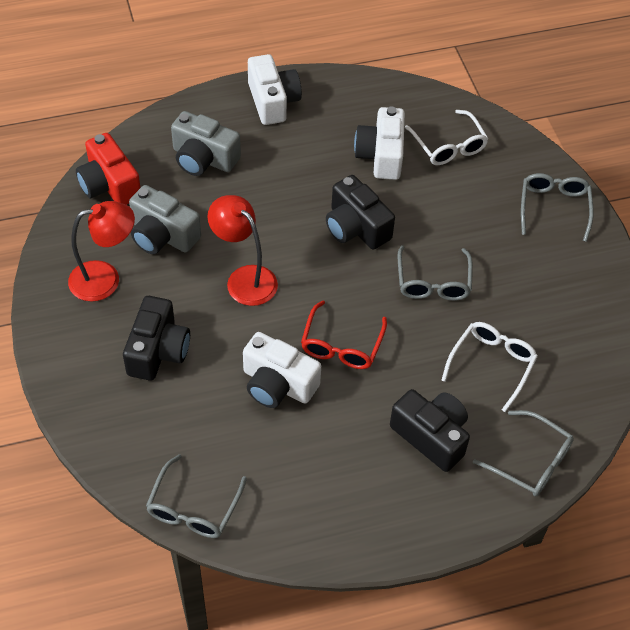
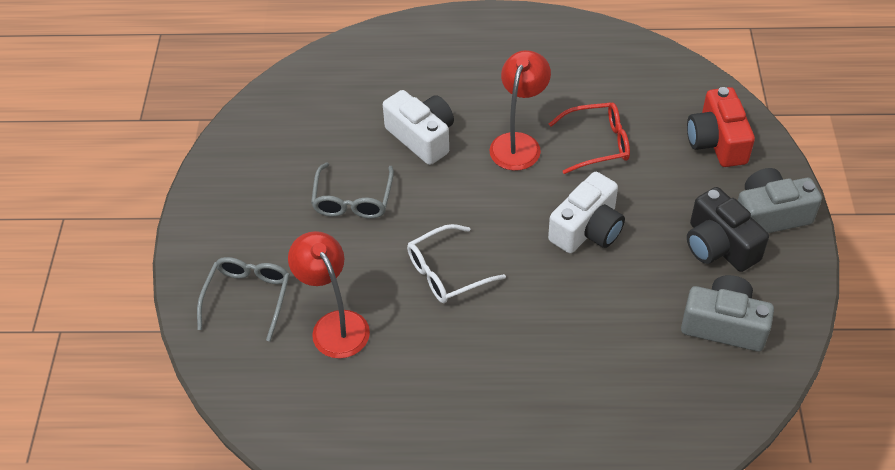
black camera: [123,296,190,381] [326,175,395,250] [390,389,470,472] = 3 -> [687,187,769,272] = 1
grey glasses: [146,454,247,538] [398,245,473,301] [473,410,574,496] [521,173,594,242] = 4 -> [197,257,290,342] [311,163,394,219] = 2
white camera: [243,332,321,408] [248,54,302,125] [354,106,405,180] = 3 -> [383,90,454,165] [548,172,625,253] = 2
white glasses: [405,110,489,165] [441,322,538,412] = 2 -> [407,224,506,303] = 1

